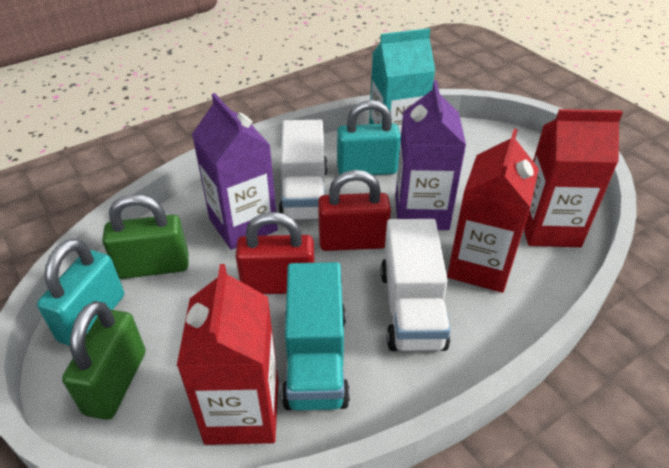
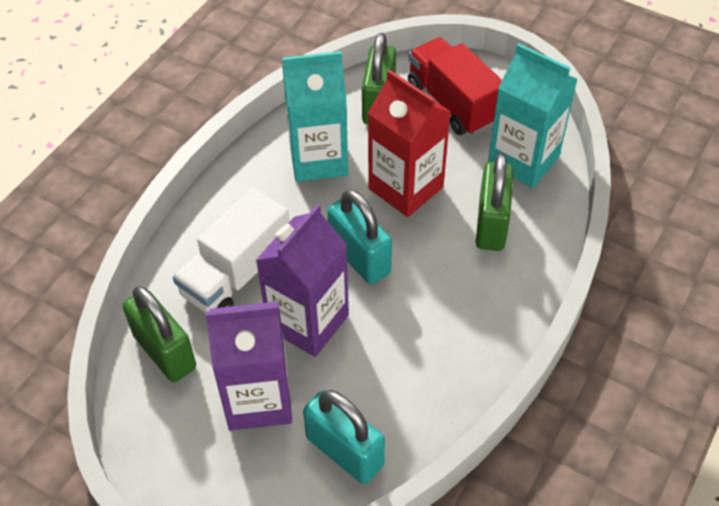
green padlock: [62,301,146,420] [102,194,189,279] = 2 -> [122,286,196,382] [362,33,396,124] [476,153,514,251] = 3
red carton: [177,264,278,445] [447,128,539,293] [524,109,623,247] = 3 -> [368,70,451,217] = 1
red padlock: [235,212,315,294] [318,170,391,251] = 2 -> none = 0
red truck: none = 0 -> [408,37,502,135] = 1
turquoise carton: [369,28,435,135] = 1 -> [282,51,348,182] [488,43,578,188] = 2
turquoise truck: [282,262,350,411] = 1 -> none = 0
white truck: [279,120,328,221] [381,219,450,351] = 2 -> [173,188,289,312] = 1

